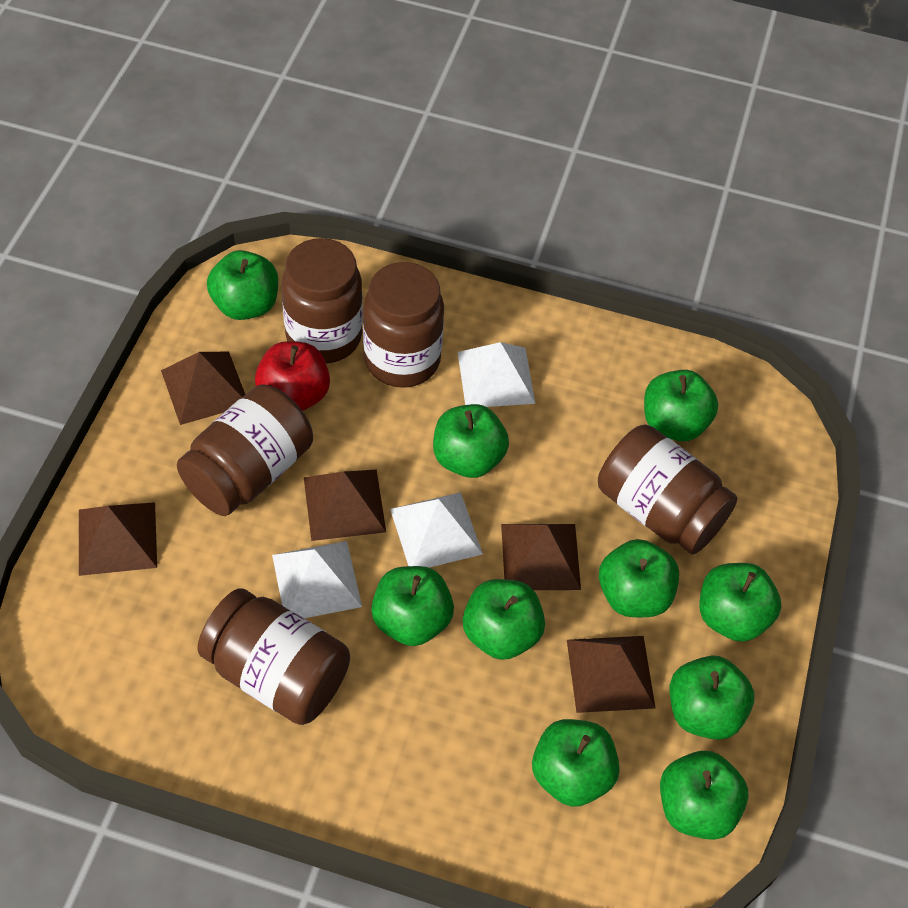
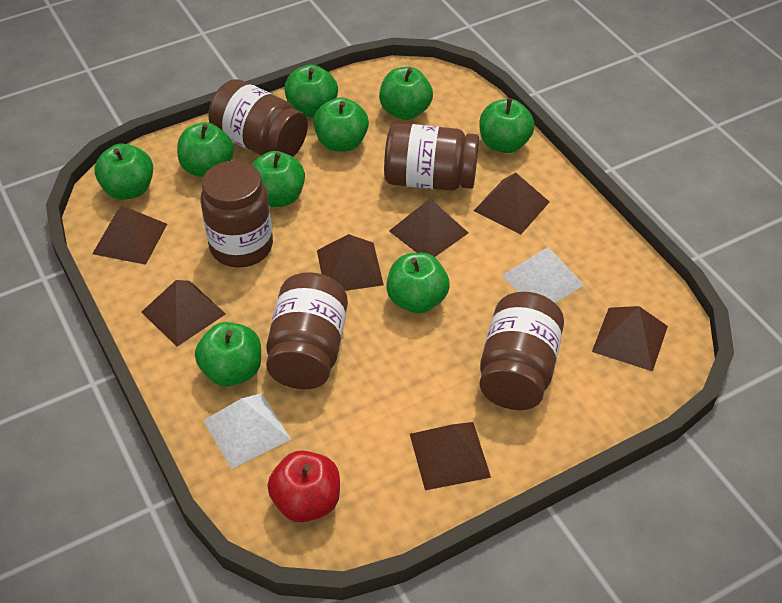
brown pyramid: [79,502,157,576] [161,352,245,425] [304,470,386,541] [501,524,581,590] [567,636,656,713] = 5 -> [92,205,167,265] [141,280,226,347] [317,234,384,291] [389,199,468,257] [410,422,491,490] [474,173,549,234] [592,306,668,371] = 7
green apple: [207,250,278,320] [371,566,454,646] [433,404,509,478] [463,579,545,660] [532,719,620,807] [599,539,679,617] [644,370,718,441] [660,751,748,840] [670,656,754,740] [700,563,781,642] = 10 -> [94,143,153,200] [177,122,234,177] [195,322,261,386] [252,151,305,207] [285,64,338,118] [313,97,369,152] [379,67,433,120] [386,253,449,313] [480,98,535,153] = 9
white pyramid: [272,541,362,618] [390,492,483,568] [458,342,535,407] = 3 -> [203,393,291,469] [501,247,584,303] = 2

